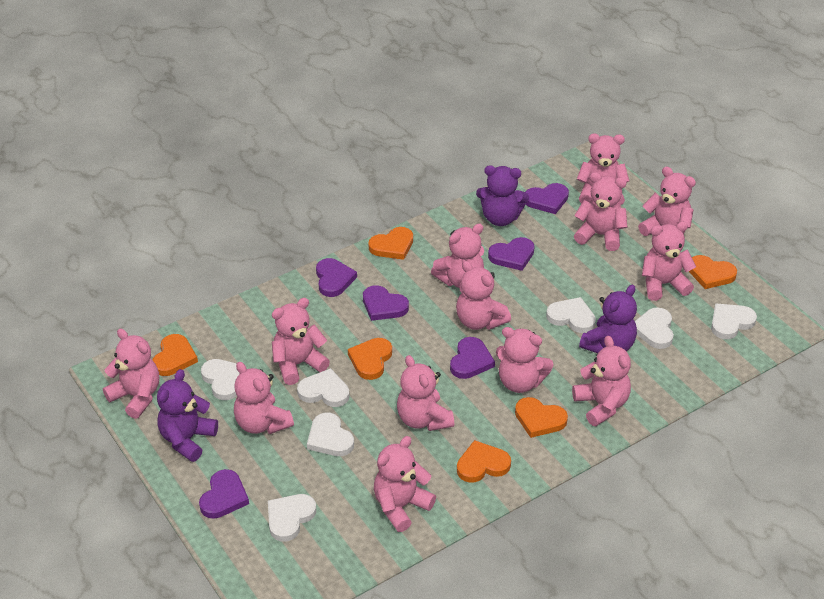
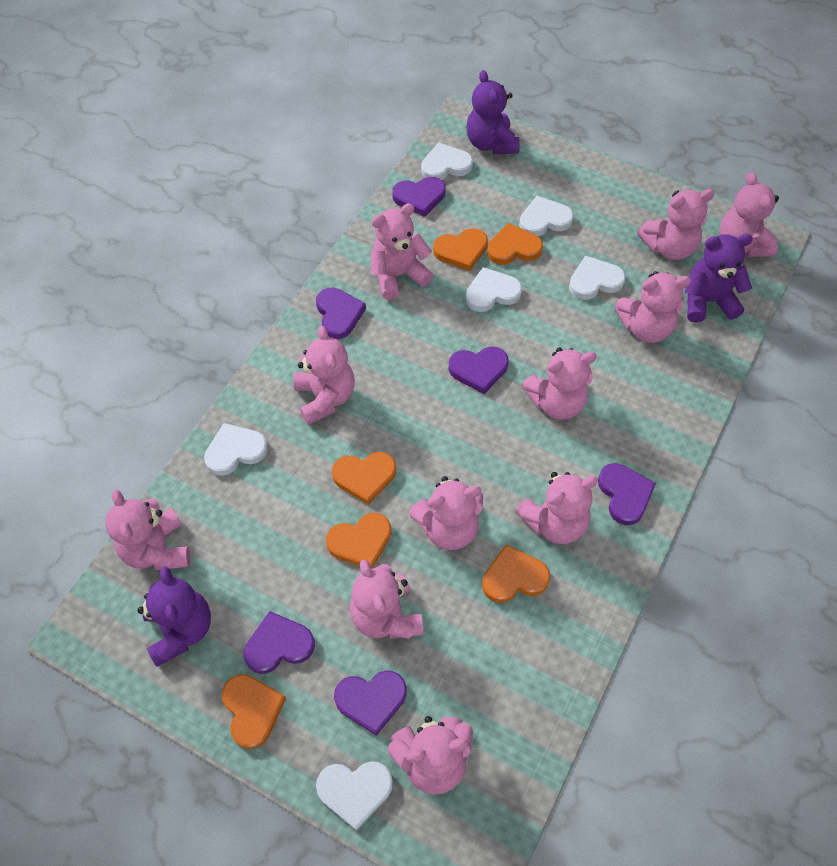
pink teddy bear: [103,328,159,419] [234,362,294,434] [272,298,330,385] [374,436,436,532] [397,355,454,431] [431,224,484,288] [456,261,511,330] [496,327,554,393] [572,336,631,426] [574,172,628,251] [577,133,629,206] [638,167,696,236] [642,221,696,301] = 13 -> [105,489,191,570] [293,326,355,425] [350,559,423,639] [370,203,433,300] [388,716,473,795] [409,476,483,550] [515,472,598,544] [521,347,597,420] [615,271,691,343] [637,189,715,260] [720,172,779,257] = 11
white heart: [201,359,247,400] [268,494,316,542] [297,368,349,407] [307,413,354,456] [546,297,596,333] [635,307,674,349] [711,303,757,339] = 7 -> [204,423,268,476] [316,761,393,831] [421,143,473,180] [466,267,522,312] [519,196,574,236] [569,256,626,300] = 6

